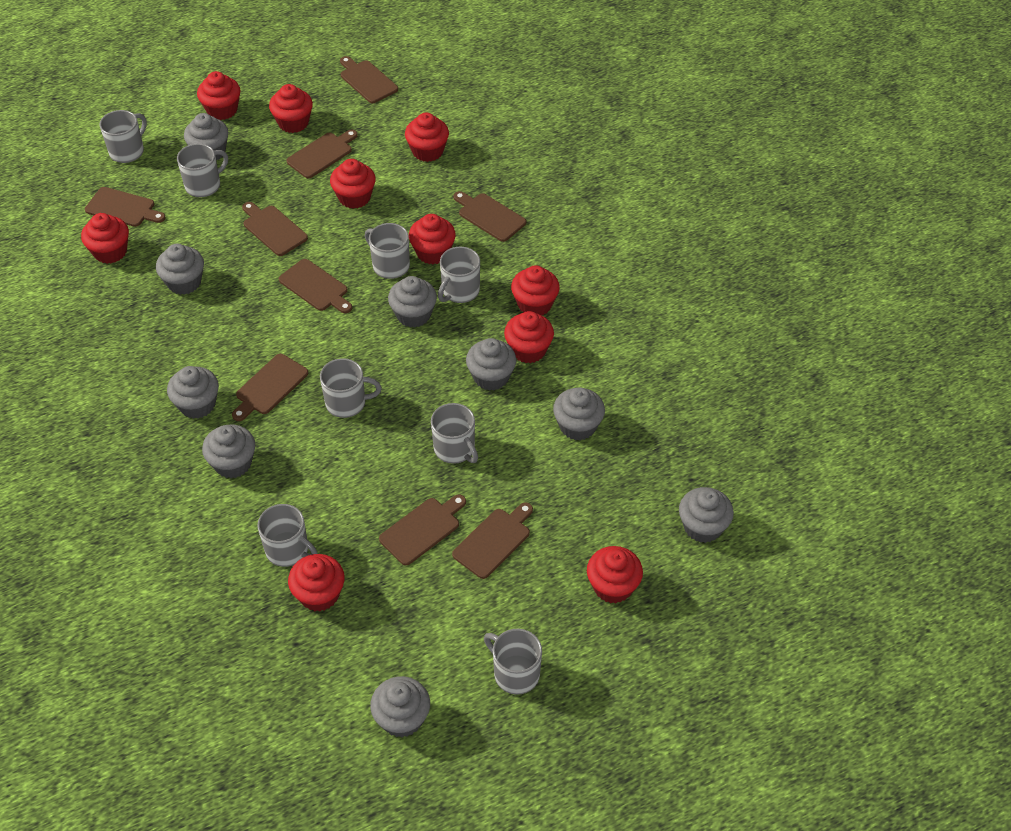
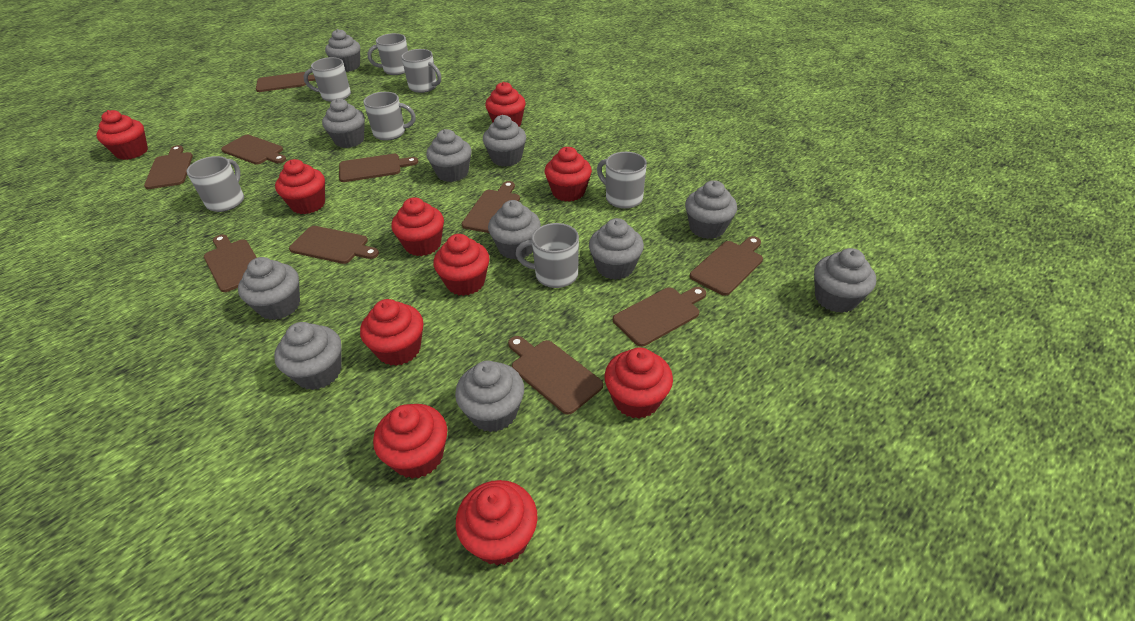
brown cutting board: [85,187,166,227] [232,354,308,421] [242,202,308,256] [279,259,352,313] [286,130,358,178] [340,56,398,103] [379,494,466,565] [452,502,533,579] [453,191,526,242] = 9 -> [144,145,193,189] [204,235,257,292] [221,135,286,164] [256,72,316,92] [289,226,379,264] [339,154,418,182] [462,181,520,233] [508,336,603,415] [613,287,706,347] [690,236,763,296] = 10
grey cupcake: [156,244,204,295] [167,366,219,419] [184,113,228,161] [202,425,255,478] [370,676,430,737] [388,276,437,328] [466,338,516,391] [553,388,605,440] [679,487,734,543] = 9 -> [238,257,300,320] [274,322,342,390] [322,98,365,148] [325,29,360,72] [426,129,472,182] [455,361,524,432] [483,115,526,167] [488,200,541,260] [589,218,644,280] [685,180,737,239] [814,248,876,313] = 11
grey mug: [100,110,147,163] [177,144,228,197] [257,504,318,567] [320,358,382,418] [365,223,410,279] [431,403,478,464] [438,247,480,303] [484,629,542,695] = 8 -> [186,156,244,212] [304,57,351,102] [363,92,416,141] [368,33,408,75] [401,49,441,93] [515,223,579,288] [597,152,647,209] = 7

